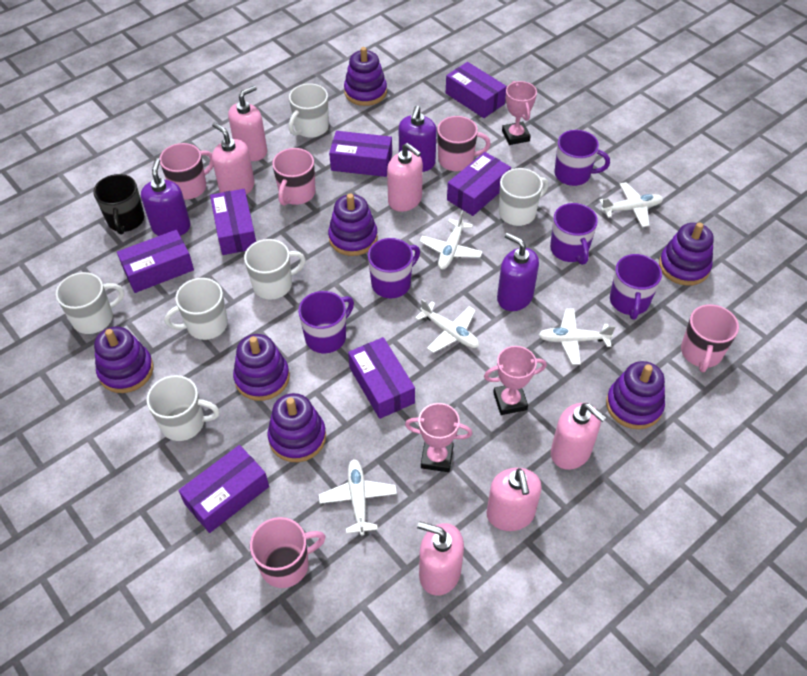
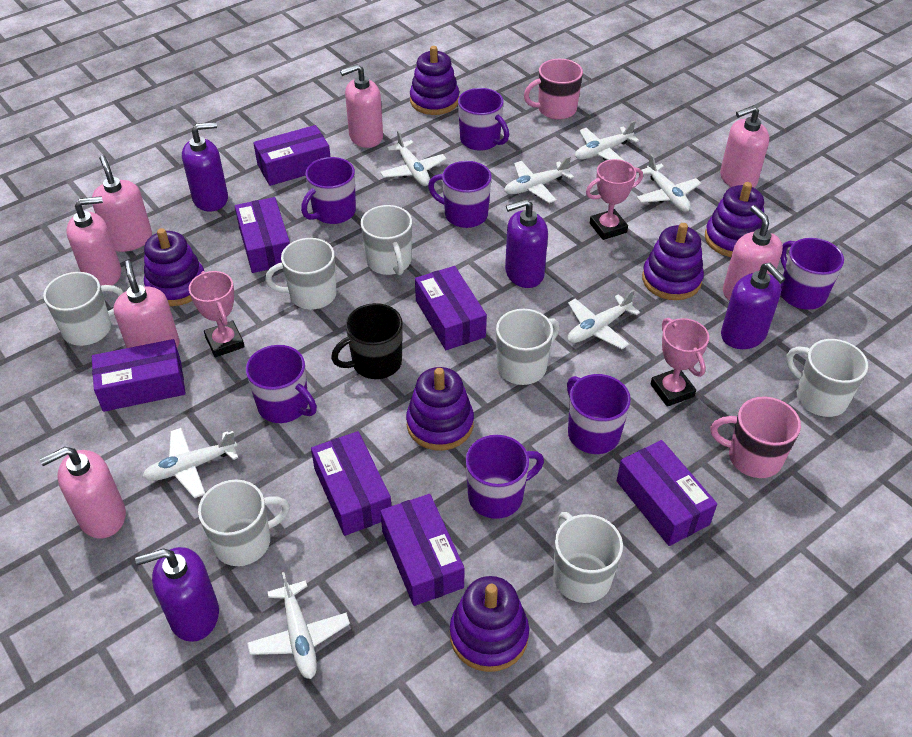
pink mug: [159,143,213,200] [250,517,325,588] [272,148,315,206] [437,116,491,171] [681,304,739,372] = 5 -> [524,59,583,120] [710,397,801,478] = 2
pink soap dispenser: [212,122,255,195] [228,85,267,161] [387,143,423,212] [417,521,464,596] [486,468,542,531] [551,403,606,470] = 6 -> [40,447,126,539] [66,196,121,286] [92,155,152,252] [114,260,179,348] [340,64,383,148] [720,105,769,188] [723,205,783,301] = 7
purple mug: [298,291,354,353] [368,238,420,298] [550,203,598,265] [555,130,610,186] [610,254,662,320] = 5 -> [246,345,317,423] [301,157,356,224] [428,161,492,228] [458,88,509,151] [465,435,544,519] [567,374,631,454] [780,238,844,310] = 7
purple soap dispenser: [141,158,191,236] [399,106,437,172] [497,233,539,311] = 3 -> [135,547,219,642] [182,122,228,212] [505,199,548,288] [721,263,786,349] = 4
purple stacking toy: [94,327,154,393] [233,334,290,401] [267,393,326,462] [328,193,378,256] [344,47,387,106] [606,361,665,429] [659,222,714,286] = 7 -> [144,228,204,306] [406,367,474,451] [410,46,459,115] [450,576,529,672] [642,223,704,300] [705,182,764,257] = 6
white mug: [56,272,124,334] [146,375,220,441] [165,278,228,340] [244,239,306,300] [289,83,329,138] [499,168,549,226] = 6 -> [43,272,124,346] [198,480,290,566] [265,238,337,310] [361,205,412,275] [496,309,560,385] [553,512,623,603] [786,339,868,417] = 7
white plane: [319,459,397,536] [415,299,479,353] [420,211,483,269] [538,308,615,365] [599,182,663,227] = 5 -> [142,428,238,498] [247,572,350,679] [380,130,447,186] [504,156,574,203] [568,290,640,349] [575,121,639,161] [636,154,701,212] = 7

